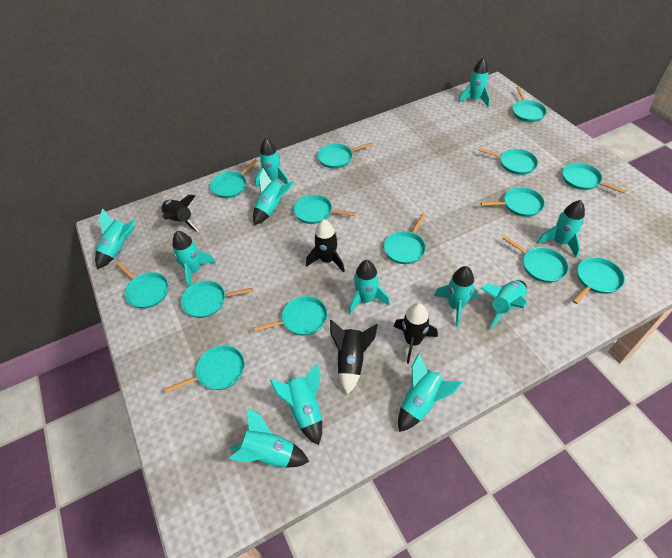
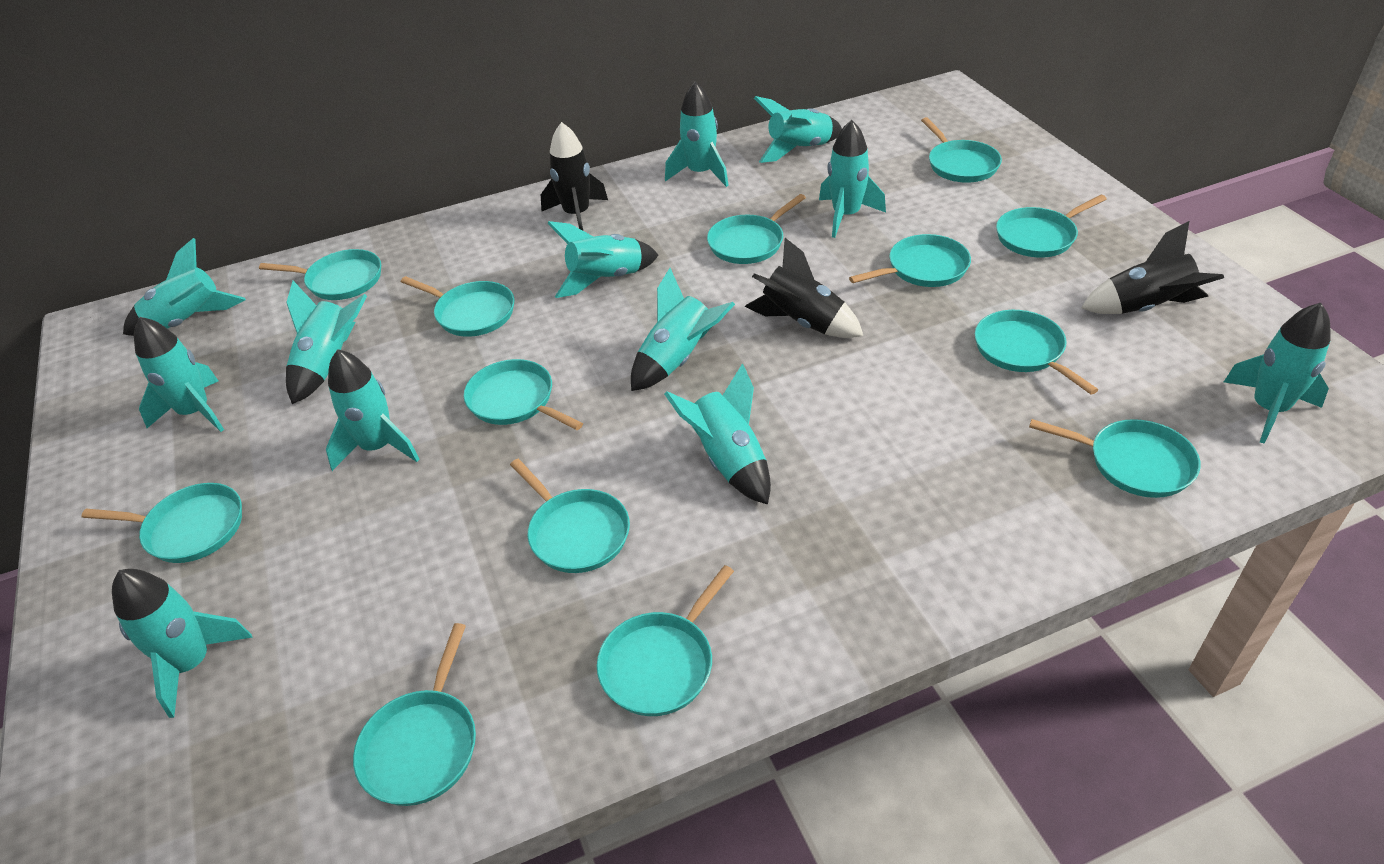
black rocket: [161,195,199,232] [306,219,345,272] [330,320,378,395] [394,303,438,364] = 4 -> [541,122,608,231] [745,238,863,338] [1081,221,1224,314] = 3
turquoise pan: [116,262,168,309] [165,345,245,393] [181,281,253,318] [210,159,258,198] [253,296,327,336] [294,195,355,224] [317,142,373,168] [384,214,426,264] [478,148,538,175] [481,187,545,217] [503,236,569,283] [513,87,547,122] [562,163,626,194] [573,257,625,304] = 14 -> [81,483,242,563] [259,249,381,300] [353,623,476,806] [401,276,514,337] [464,359,583,430] [510,459,630,573] [597,565,734,716] [707,194,806,264] [849,234,971,287] [921,117,1002,183] [975,310,1098,395] [996,195,1107,258] [1029,419,1201,498] = 13

